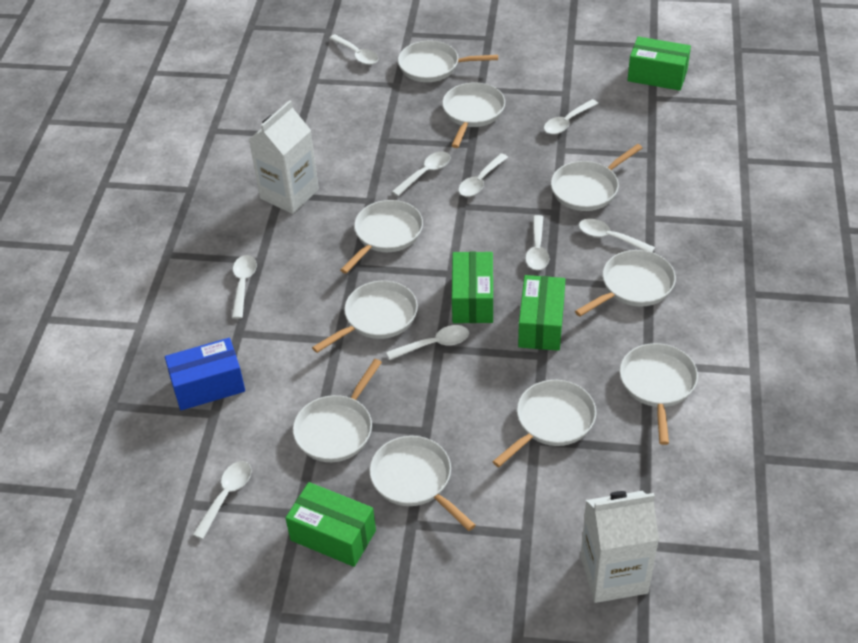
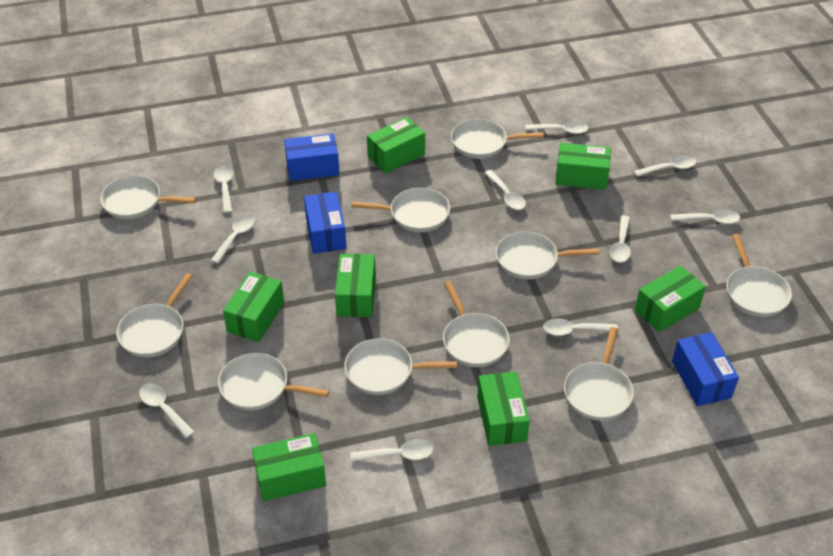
blue box: [165,338,245,410] = 1 -> [284,133,339,181] [304,192,347,254] [672,332,739,406] = 3
green box: [286,482,376,567] [452,252,493,323] [518,275,565,351] [628,36,691,91] = 4 -> [223,272,284,342] [252,433,326,501] [335,254,376,317] [367,117,425,173] [477,371,530,446] [555,143,611,190] [635,266,706,333] = 7
white carton: [249,100,319,214] [581,491,659,603] = 2 -> none = 0
white spoon: [193,461,252,539] [232,255,257,319] [329,34,378,65] [386,325,469,360] [392,151,451,196] [458,153,508,197] [525,215,549,270] [544,99,599,135] [579,219,655,253] = 9 -> [139,383,194,438] [211,214,255,264] [214,165,233,213] [351,439,433,462] [485,170,526,210] [525,121,588,134] [543,318,618,336] [610,216,631,262] [634,155,696,177] [670,209,740,224] = 10

